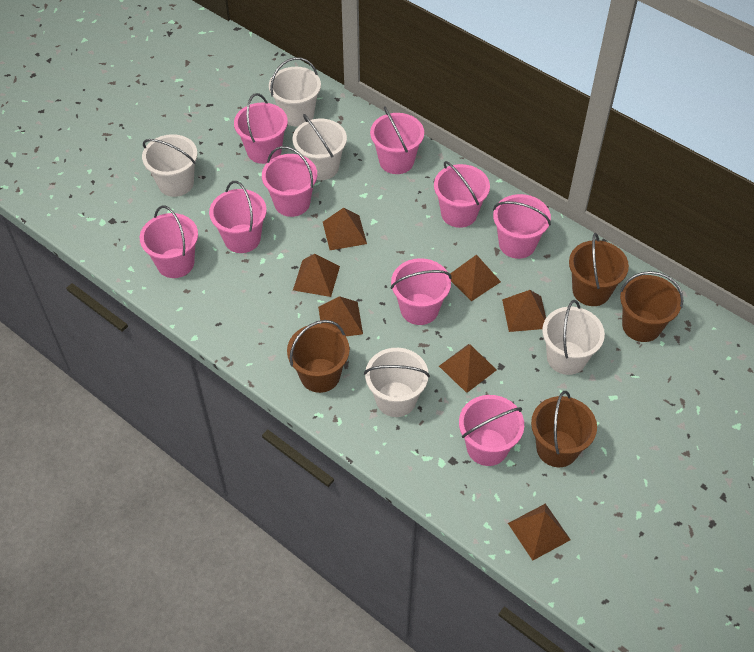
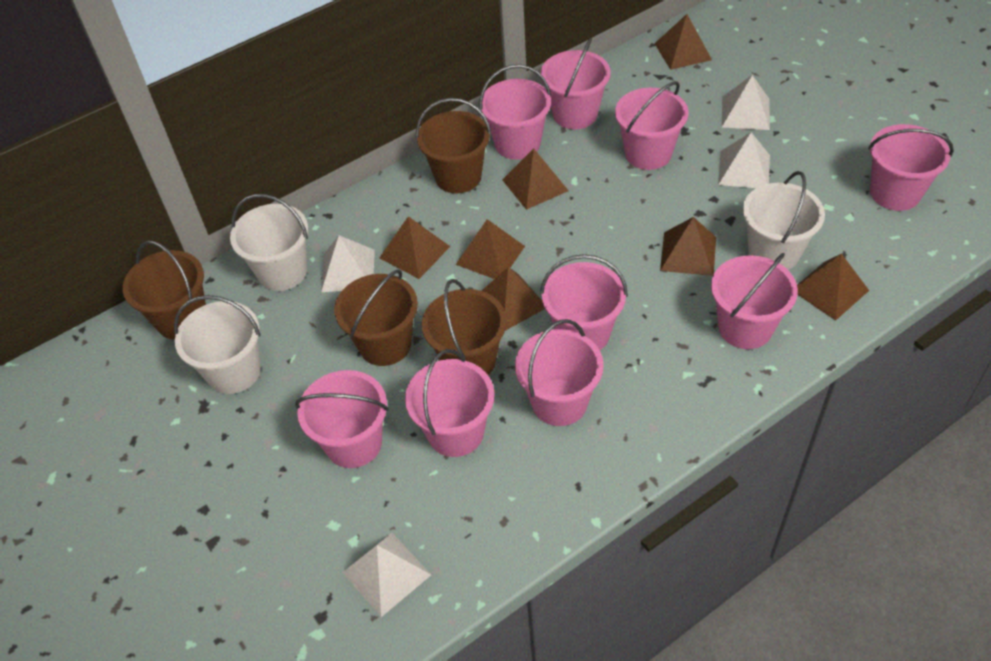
white bucket: [142,134,197,197] [269,57,321,126] [293,114,347,180] [364,348,430,417] [542,300,605,375] = 5 -> [174,295,261,394] [230,194,308,291] [743,171,825,270] = 3
white pyramid: none = 0 -> [321,235,375,292] [342,533,431,617] [718,132,770,188] [722,75,770,130] = 4

